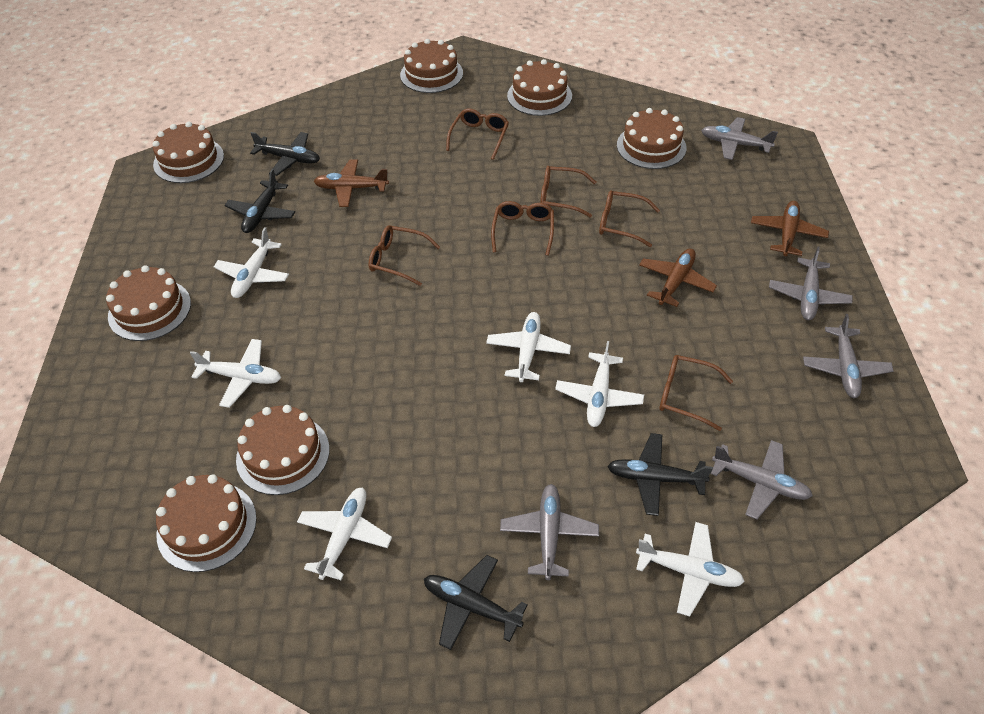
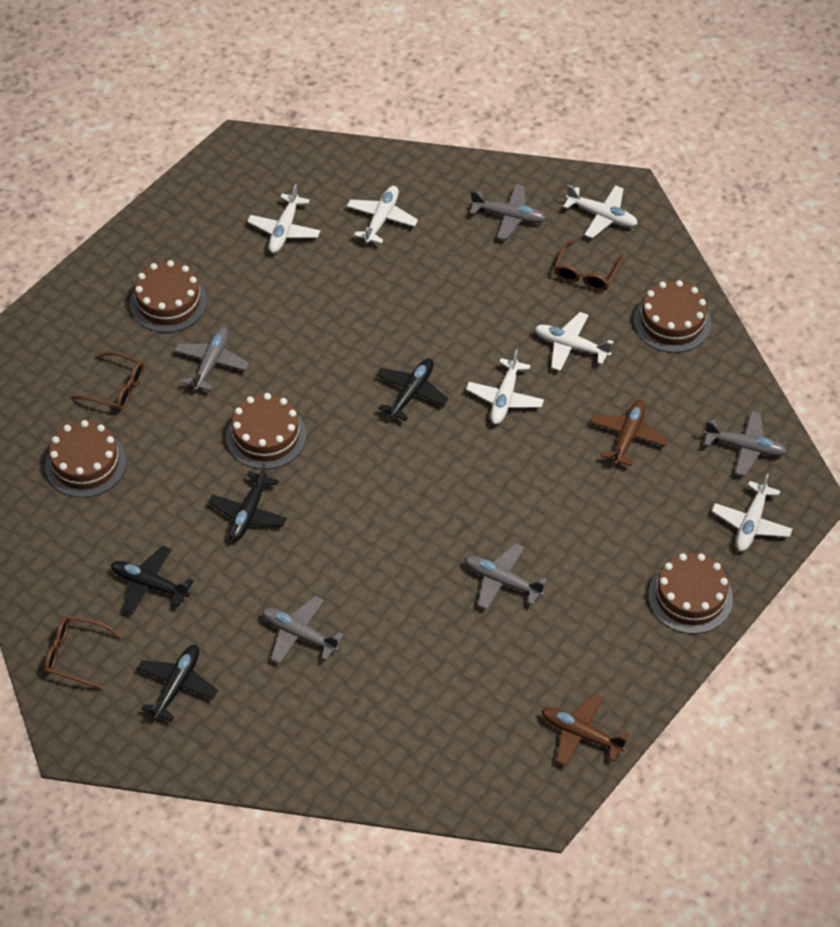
brown cake: [106,265,191,341] [153,122,224,183] [156,474,257,572] [236,405,329,495] [400,39,463,93] [507,59,572,116] [617,108,687,169] = 7 -> [45,420,126,498] [130,260,207,333] [226,393,307,469] [634,280,711,353] [648,553,733,634] = 5
brown glasses: [368,225,440,286] [446,108,509,160] [491,201,554,256] [540,166,596,217] [599,191,660,247] [659,355,733,431] = 6 -> [44,616,123,689] [71,351,144,410] [554,240,623,291] = 3
brown plane: [314,159,389,207] [639,249,717,307] [751,201,829,256] = 3 -> [541,693,629,766] [590,400,669,466] = 2

